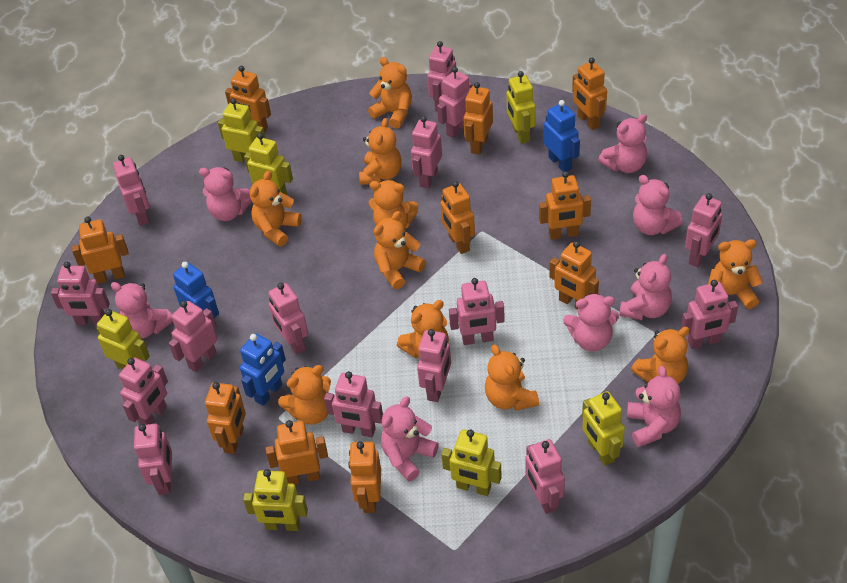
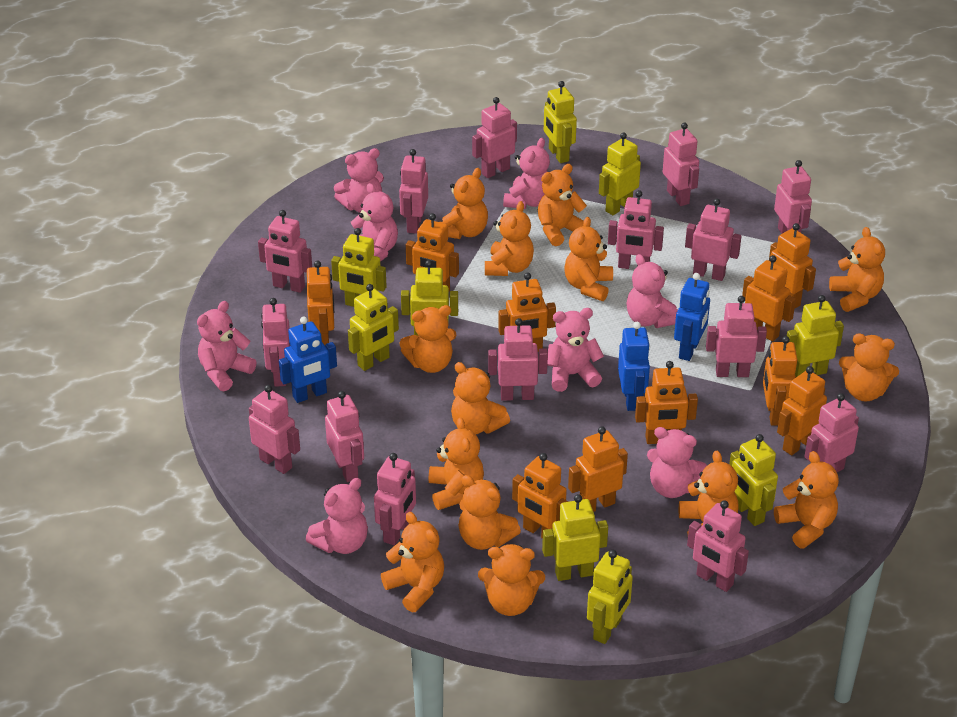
orange teddy bear: [250,171,302,247] [278,365,331,425] [359,118,402,185] [368,57,412,129] [369,180,418,229] [374,211,426,289] [397,300,449,358] [485,344,539,411] [631,327,689,384] [708,239,763,309] = 10 -> [381,512,444,612] [399,305,456,373] [429,417,484,510] [440,168,488,239] [451,362,510,434] [458,475,521,550] [478,544,545,616] [485,201,534,276] [538,164,587,246] [564,217,613,301] [679,451,739,534] [774,451,839,549] [829,227,885,312] [839,333,899,401] = 14
yellow robot: [96,309,150,370] [218,98,266,162] [243,469,308,531] [244,133,293,195] [441,429,502,496] [506,71,536,144] [582,391,625,466] = 7 -> [331,228,387,307] [348,284,399,371] [401,260,458,336] [542,494,608,581] [544,81,577,163] [587,550,633,644] [599,132,641,215] [729,434,778,526] [787,295,844,377] = 9

